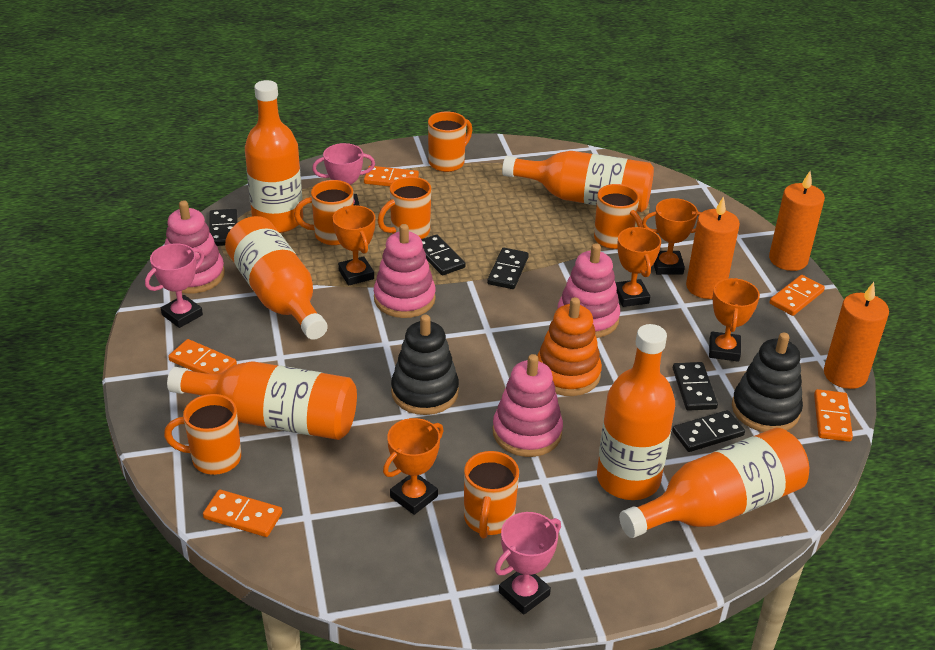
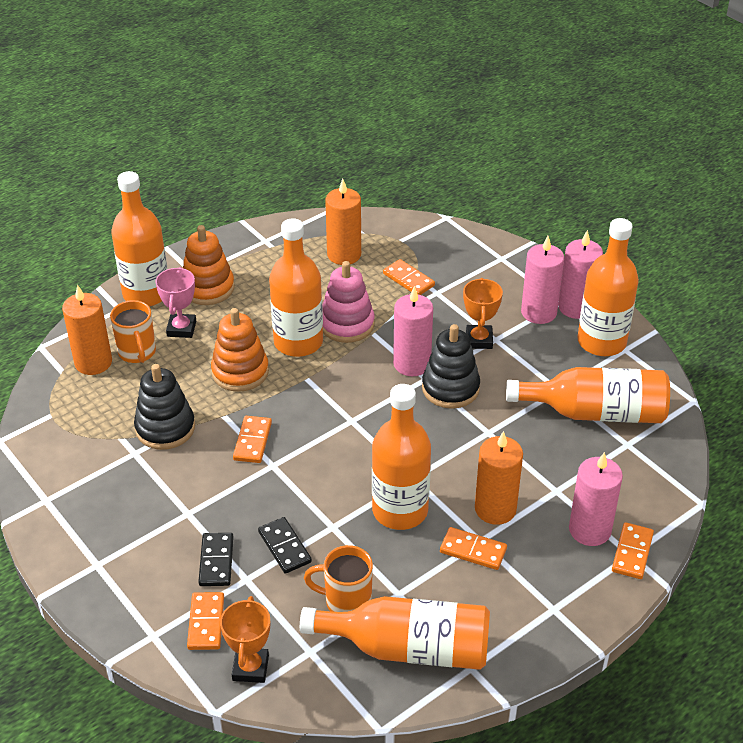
black domino: [209,209,238,246] [421,235,465,275] [487,248,529,289] [672,410,745,452] [673,362,718,411] = 5 -> [198,533,233,586] [258,517,312,574] = 2
orange mug: [164,394,241,475] [294,180,354,245] [378,176,431,239] [428,112,472,172] [464,451,519,539] [594,184,643,249] = 6 -> [110,300,156,363] [304,545,373,612] = 2
orange stacking toy: [537,297,602,396] = 1 -> [183,225,235,305] [211,308,269,392] = 2
orange trophy: [333,205,375,286] [383,418,444,515] [615,227,661,307] [642,198,701,275] [709,278,760,362] = 5 -> [220,596,270,683] [463,278,503,349] = 2
pink candle: none = 0 -> [393,286,433,376] [521,236,564,324] [558,230,603,319] [569,452,623,546] = 4
pink stacking toy: [165,200,225,294] [374,224,436,318] [493,354,563,457] [558,243,620,338] = 4 -> [322,261,375,343] = 1
pink trophy: [145,244,204,328] [312,143,375,206] [495,512,561,615] = 3 -> [155,267,196,338] = 1

